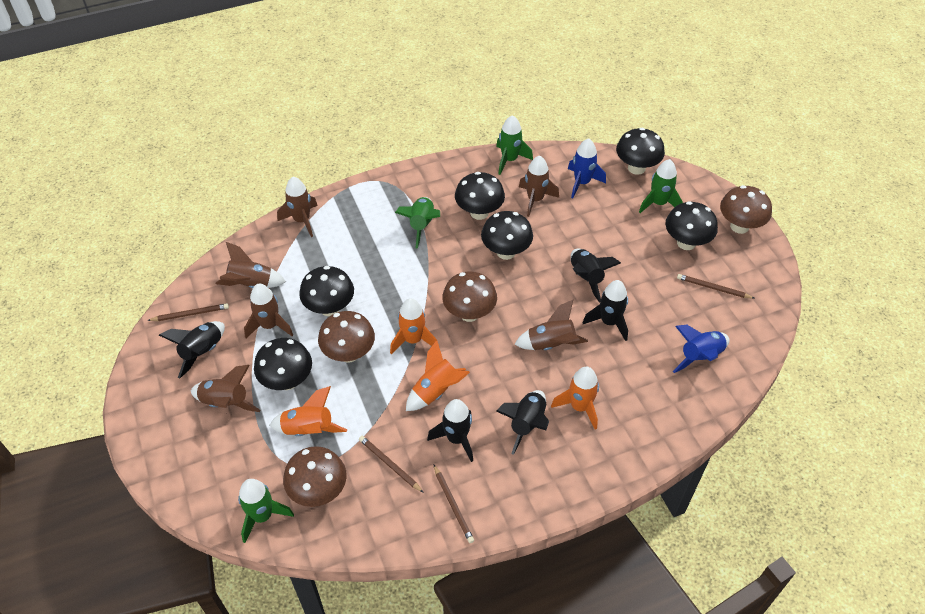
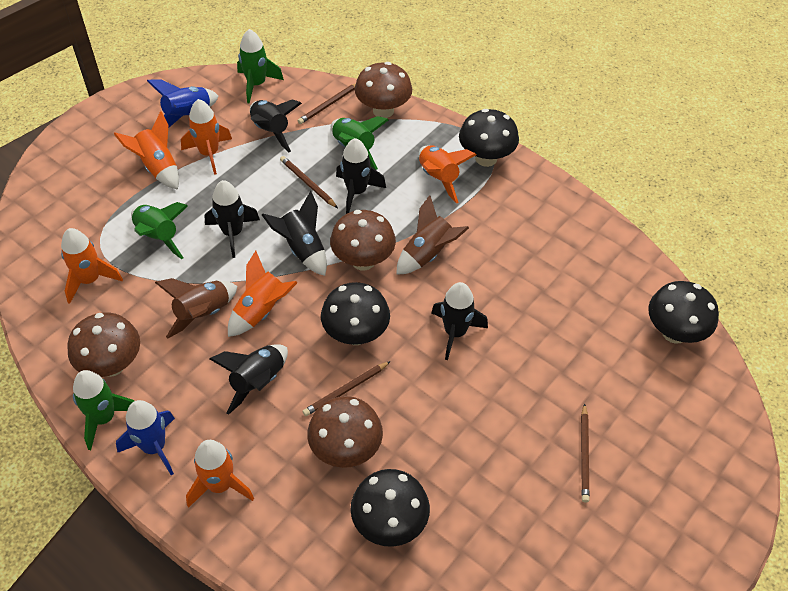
black mushroom: [254,338,312,390] [299,266,354,316] [455,172,505,220] [481,211,533,260] [616,128,665,175] [665,201,718,250] = 6 -> [321,282,390,345] [350,469,430,547] [459,109,519,167] [648,281,719,344] = 4
black rocket: [159,321,225,378] [427,399,473,462] [496,390,549,455] [571,249,621,303] [583,280,628,341] = 5 -> [204,180,260,258] [210,344,288,415] [250,99,302,152] [262,191,327,276] [336,138,386,214] [431,282,488,360] = 6
brown rocket: [191,365,261,412] [216,242,286,288] [244,284,293,338] [277,177,318,237] [514,300,588,350] [519,156,559,217] = 6 -> [155,278,237,339] [396,195,469,275] = 2
orange rocket: [269,386,347,436] [390,298,437,355] [406,340,470,411] [551,367,599,430] = 4 -> [61,228,123,304] [114,111,179,190] [181,99,232,175] [186,440,254,508] [228,251,298,337] [418,145,477,203] = 6

